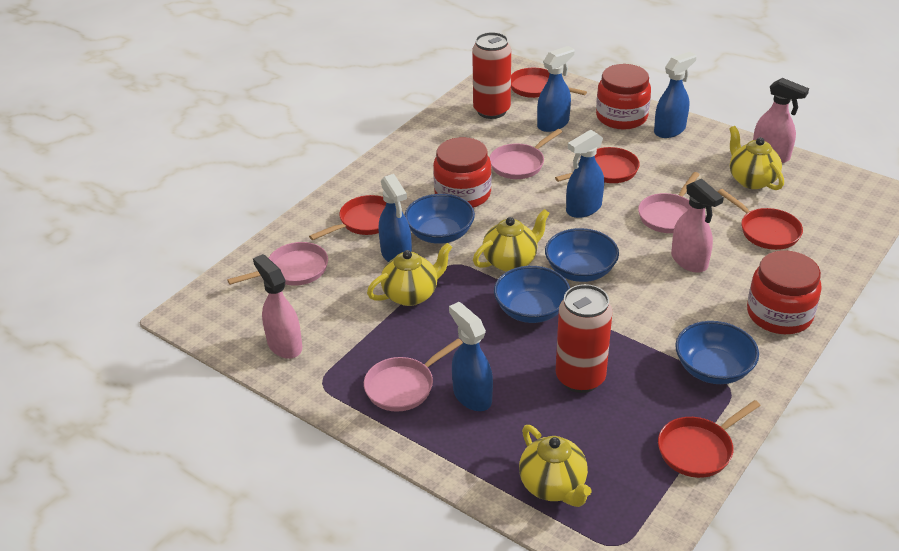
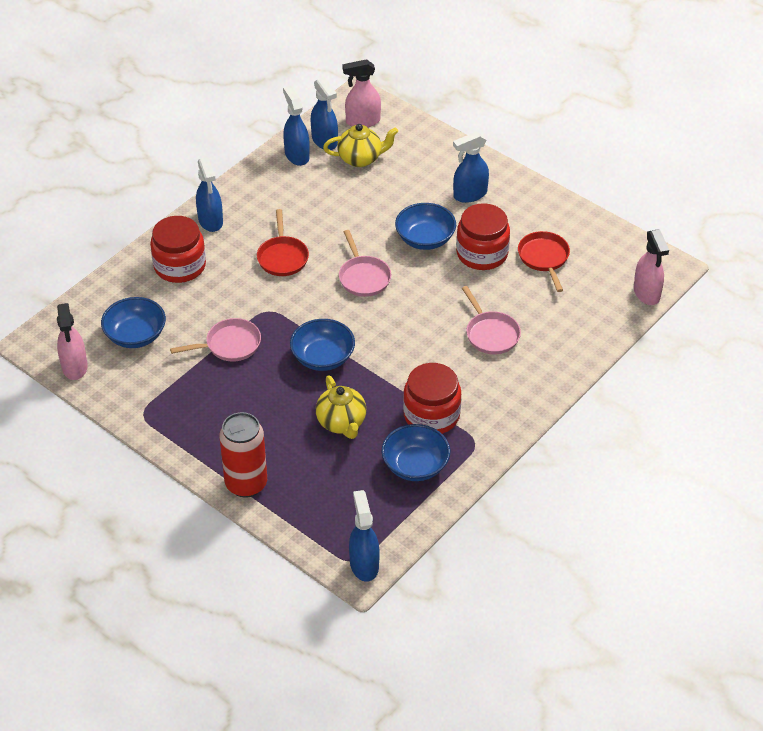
pink pan: [227,242,328,286] [364,338,463,412] [489,129,562,179] [638,172,700,233] = 4 -> [170,318,261,362] [339,230,391,297] [462,286,521,354] = 3
red can: [472,32,511,119] [556,284,613,393] = 2 -> [219,412,267,498] = 1
red pan: [309,195,386,240] [511,68,587,98] [555,147,640,183] [658,400,761,478] [718,189,803,250] = 5 -> [257,209,309,276] [518,231,570,292] = 2
yellow teapot: [367,243,452,306] [473,209,550,272] [519,425,592,507] [729,126,784,190] = 4 -> [316,375,366,439] [323,124,398,167] = 2

